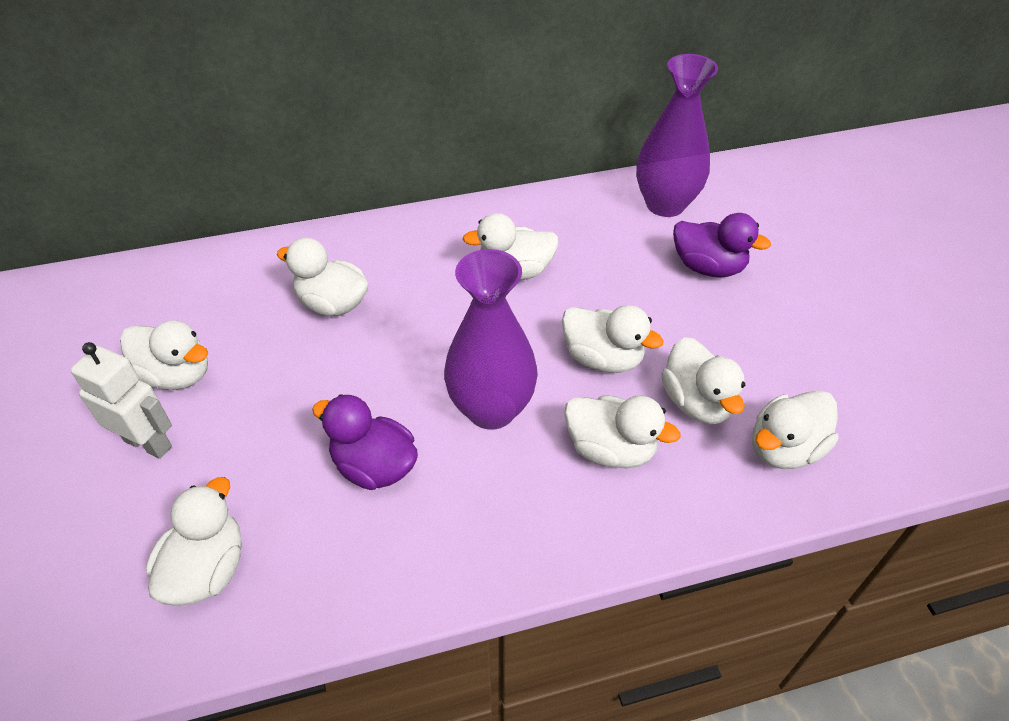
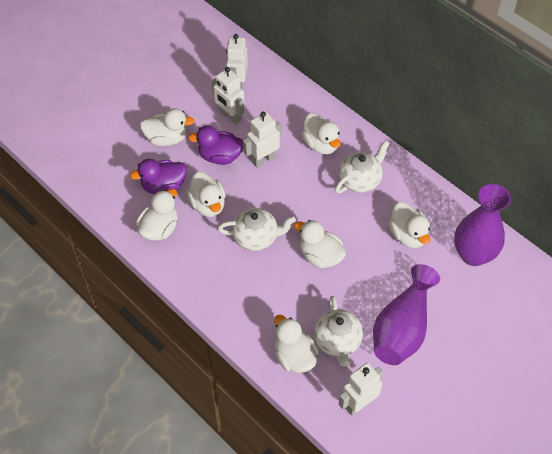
white duck: [120,320,208,390] [146,477,242,606] [277,238,369,316] [463,213,559,280] [562,305,664,373] [564,395,681,469] [662,337,745,424] [752,390,839,469] = 8 -> [136,189,177,241] [140,108,194,146] [187,172,226,217] [274,315,319,373] [294,220,346,269] [301,113,341,154] [388,202,430,248] = 7
white robot: [71,342,172,459] = 1 -> [212,67,245,125] [226,34,248,89] [243,112,281,168] [339,363,383,416] = 4
white teapot: none = 0 -> [218,208,296,251] [314,296,363,367] [335,140,390,193] = 3

